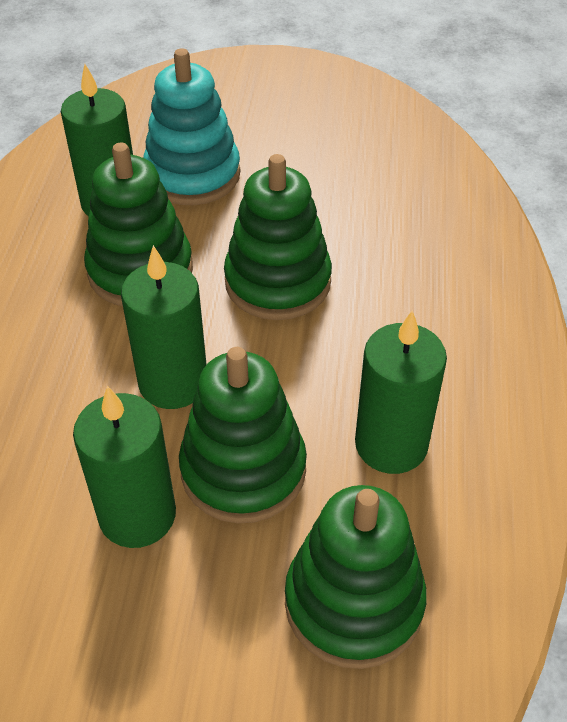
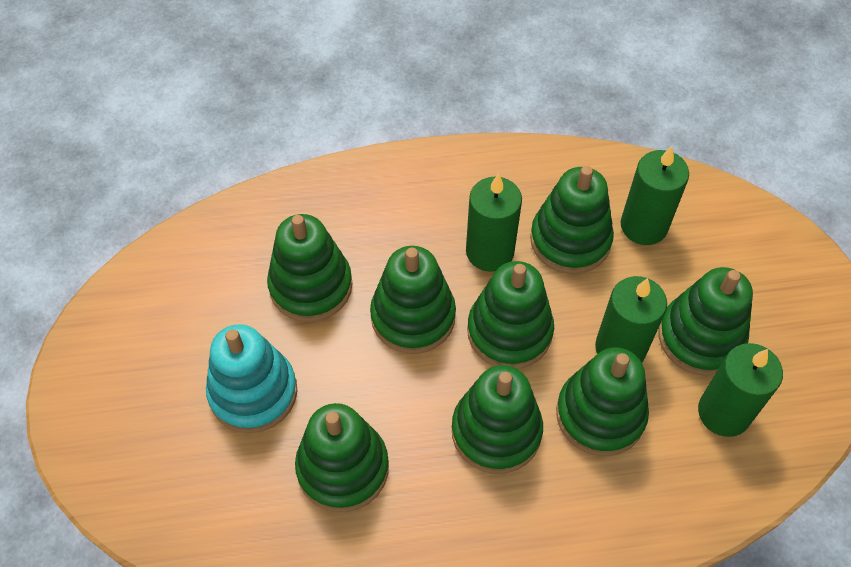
green stacking toy: [84,143,193,306] [179,347,307,523] [224,154,332,320] [285,485,427,669] = 4 -> [267,214,353,322] [295,403,389,512] [370,246,456,354] [452,365,543,474] [467,261,554,369] [530,166,614,274] [556,348,649,456] [659,267,753,376] = 8

